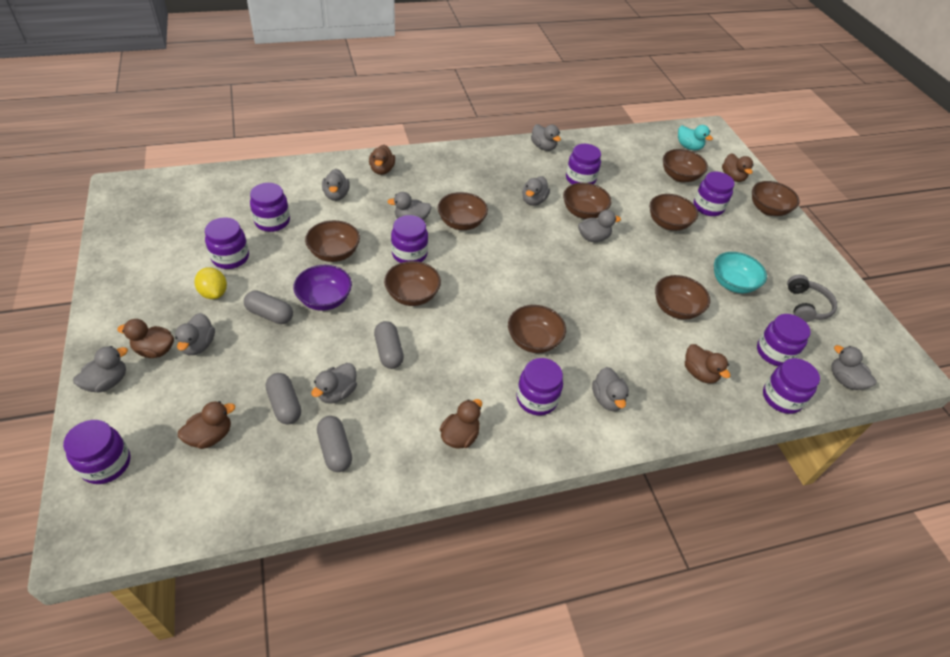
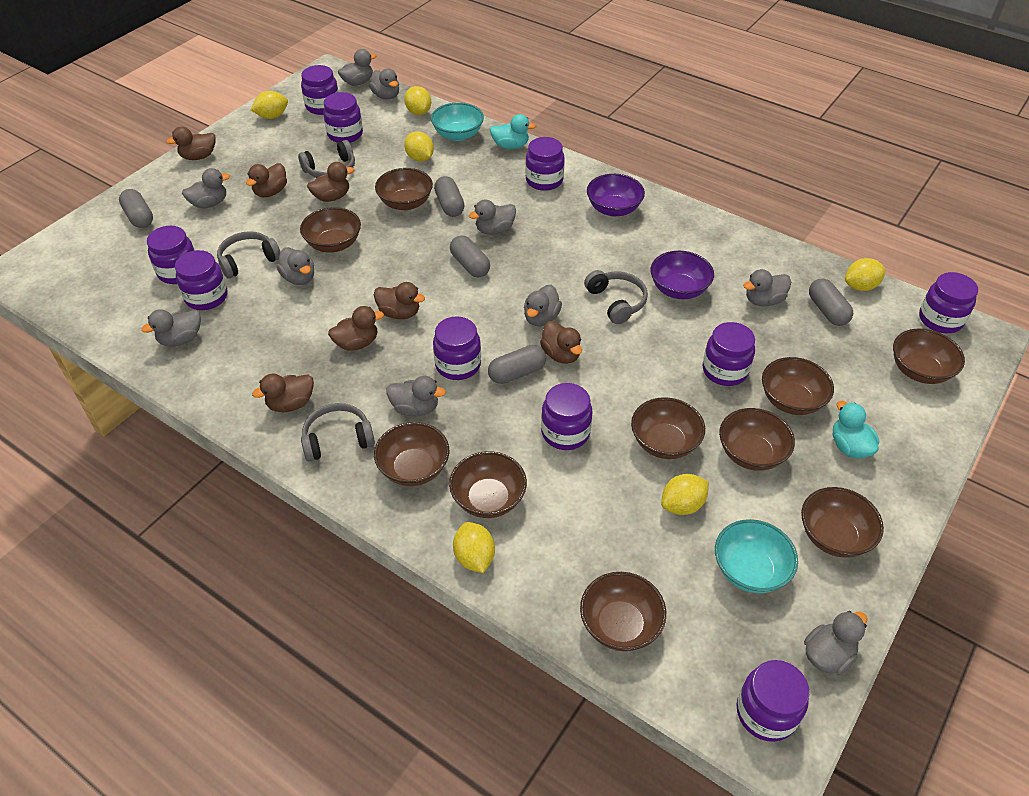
brown bowl: [305,220,360,262] [384,261,441,306] [438,192,488,230] [508,305,566,353] [563,183,612,219] [650,194,698,231] [655,275,710,320] [663,149,708,182] [752,181,800,216] = 9 -> [300,207,361,253] [374,422,449,486] [375,168,433,210] [449,451,527,518] [580,572,666,651] [631,397,705,459] [719,408,795,471] [762,357,834,415] [801,487,884,558] [893,329,965,384] = 10
brown duck: [117,319,174,358] [178,401,235,449] [369,145,395,175] [440,399,482,449] [685,344,730,384] [722,153,754,182] = 6 -> [166,127,215,160] [246,163,287,197] [252,374,314,412] [307,162,354,202] [328,306,384,350] [374,282,425,319] [540,321,582,364] = 7
grey capsule: [244,291,293,324] [266,373,301,425] [317,416,352,472] [374,321,404,369] = 4 -> [119,189,153,228] [434,176,465,217] [450,235,490,277] [488,345,546,384] [809,279,853,326] = 5
grey headphones: [787,275,837,322] = 1 -> [217,231,280,279] [298,140,355,178] [301,403,375,462] [584,270,648,324] = 4
purple bowl: [293,265,352,311] = 1 -> [587,174,645,217] [651,251,714,299] = 2
purple jar: [63,420,130,484] [205,217,249,269] [250,183,290,232] [391,215,428,263] [516,358,563,415] [566,144,601,184] [694,172,735,216] [757,314,811,366] [763,358,820,414] = 9 -> [147,226,195,284] [175,250,227,310] [301,65,338,115] [323,92,363,143] [433,316,481,380] [525,137,565,191] [541,383,592,450] [703,322,755,386] [736,660,809,742] [919,272,978,333] = 10
turquoise bowl: [714,252,767,293] = 1 -> [431,102,484,141] [715,519,798,593] = 2
turquoise duck: [678,125,713,150] = 1 -> [490,114,536,149] [833,401,879,458] = 2
yellow lemon: [194,267,227,299] = 1 -> [251,91,288,119] [404,86,431,115] [404,131,434,162] [453,522,495,573] [661,474,709,515] [845,258,886,291] = 6

